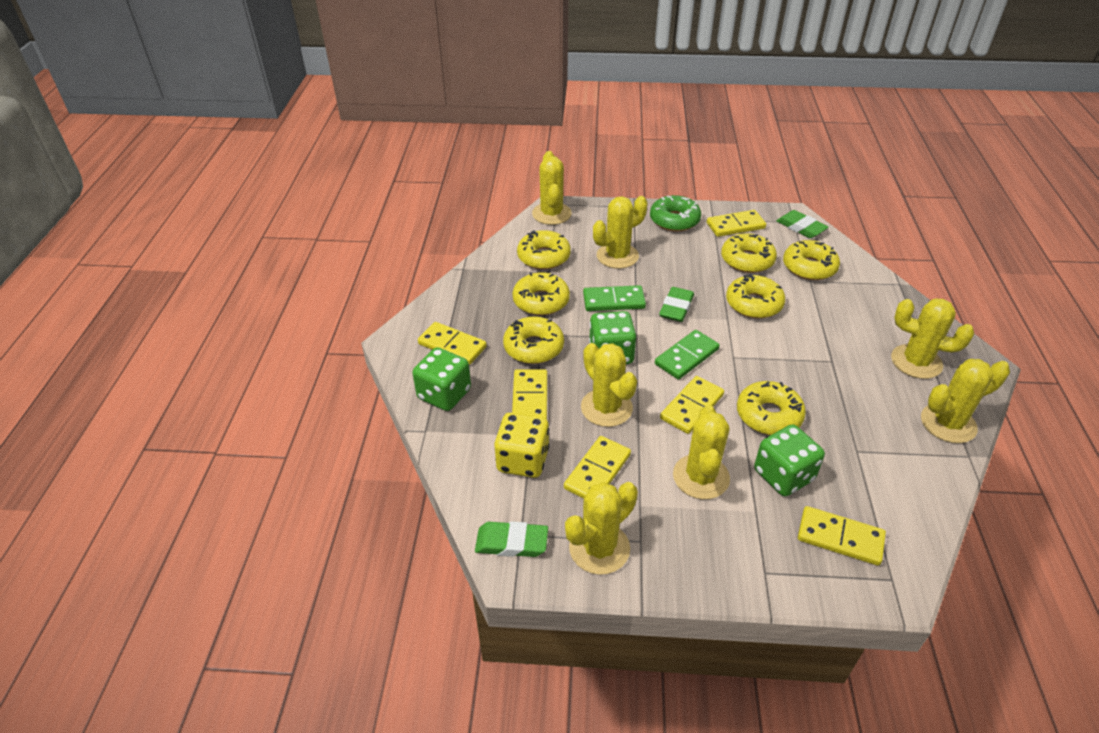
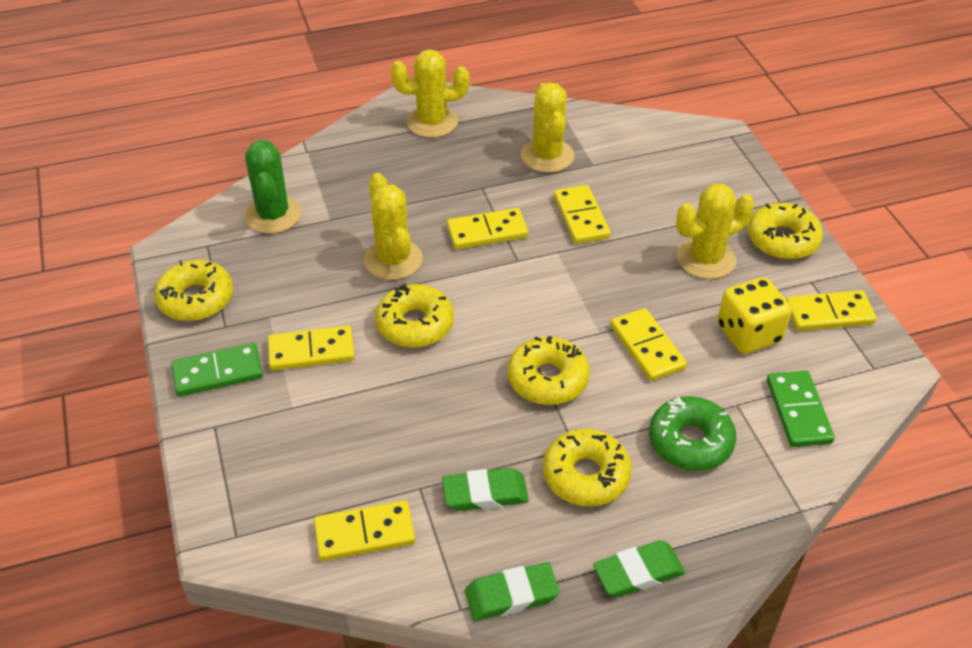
green cactus: none = 0 -> [245,139,302,234] = 1
green dice: [412,347,471,411] [589,311,636,364] [754,424,825,496] = 3 -> none = 0
yellow cactus: [532,151,572,225] [565,482,638,575] [581,343,637,427] [593,196,647,269] [673,405,730,499] [891,299,974,379] [921,359,1010,443] = 7 -> [364,173,423,280] [391,49,469,138] [521,82,575,173] [676,184,755,279] = 4
yellow donut: [503,317,564,364] [513,272,570,315] [517,230,571,270] [721,233,777,273] [726,274,785,319] [737,381,806,435] [783,240,840,280] = 7 -> [154,260,233,321] [375,284,454,348] [507,336,590,405] [543,429,632,506] [748,203,823,260] = 5

